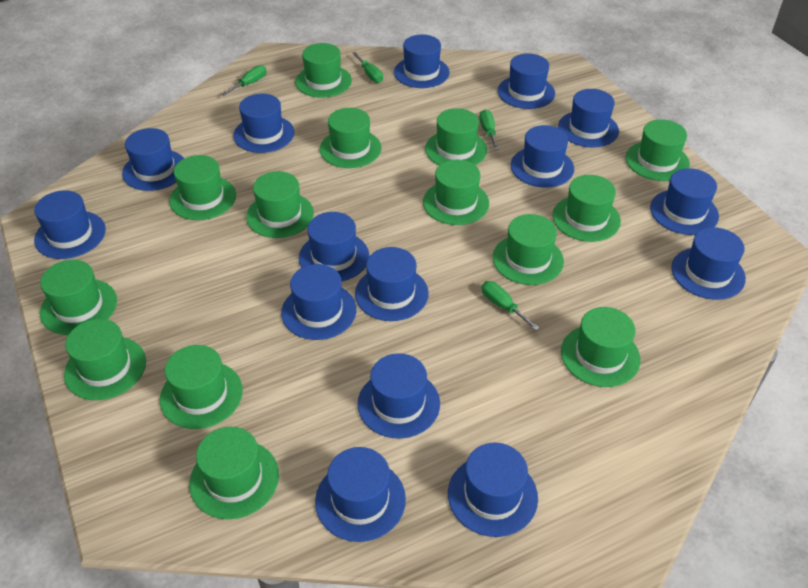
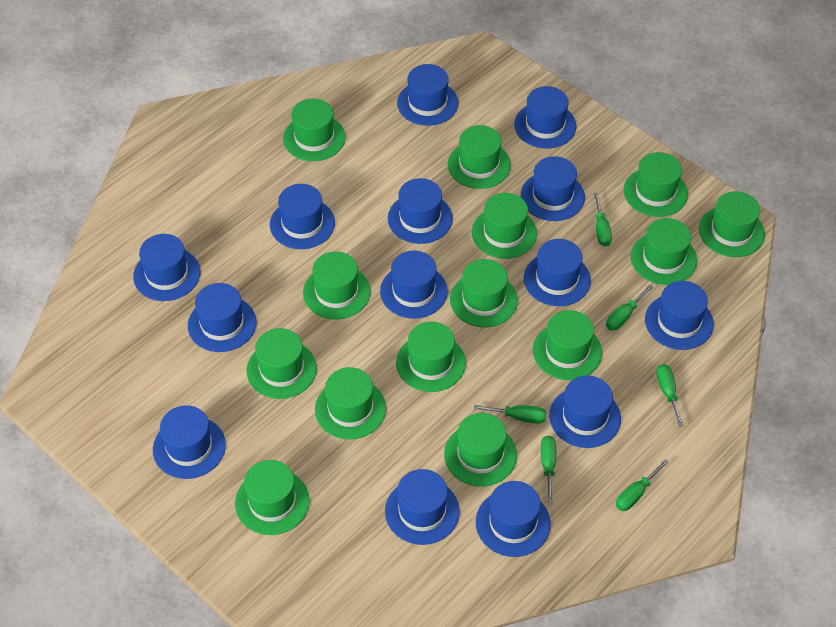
blue hat: [34,190,106,259] [122,128,184,191] [233,94,294,153] [281,264,357,340] [299,212,369,281] [315,447,406,542] [355,247,429,321] [357,353,440,439] [394,35,450,88] [448,443,538,537] [498,53,555,109] [510,125,574,188] [558,89,619,147] [650,168,719,235] [671,227,746,300] = 15 -> [133,234,201,301] [153,405,226,479] [188,283,256,352] [270,184,335,249] [380,250,448,319] [385,469,460,545] [388,178,453,244] [397,64,458,126] [476,481,551,557] [514,86,576,149] [521,156,585,221] [524,239,591,306] [549,376,621,448] [645,281,714,350] = 14
green screwdriver: [222,65,267,95] [352,52,383,83] [479,110,499,150] [482,281,539,330] = 4 -> [474,405,547,424] [541,436,556,503] [594,193,612,247] [606,285,653,330] [616,459,669,511] [656,364,684,427] = 6

